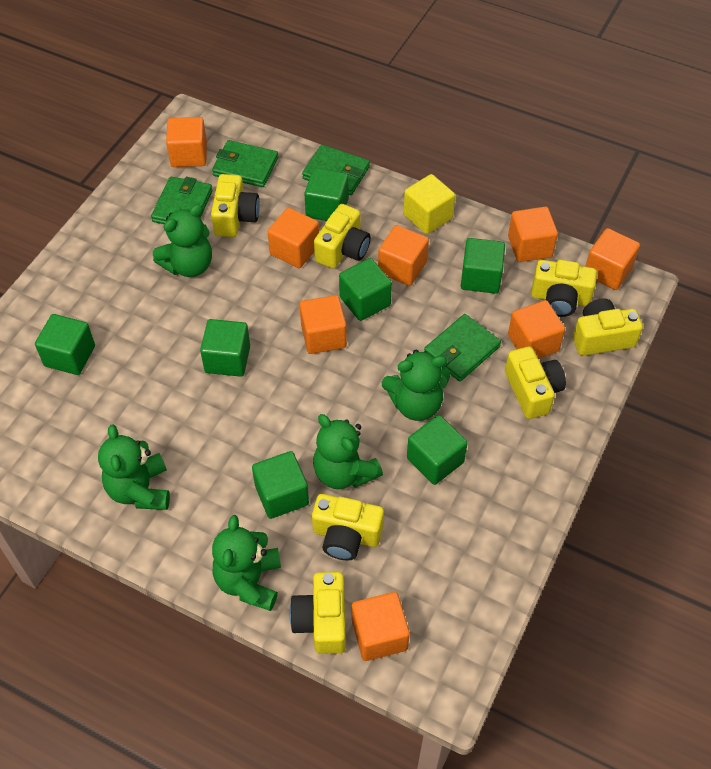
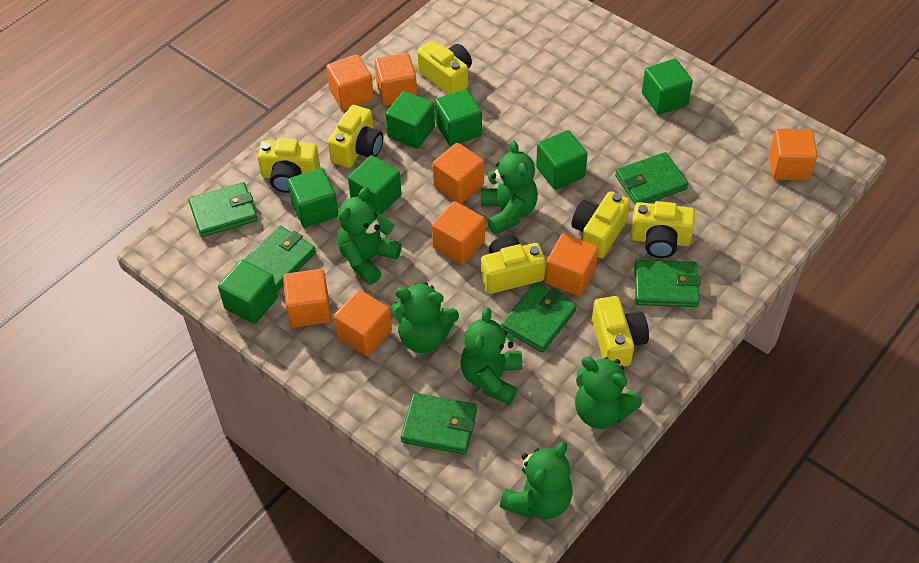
green teddy bear: [98,424,170,510] [153,204,212,277] [212,515,281,611] [313,414,383,489] [382,350,450,421] = 5 -> [338,187,402,285] [391,282,459,353] [460,308,522,405] [481,140,538,234] [500,442,573,519] [575,357,642,429] = 6
green wallet: [151,177,213,224] [212,140,278,187] [302,145,370,195] [424,314,501,382] = 4 -> [188,182,258,237] [243,226,316,291] [401,393,477,454] [501,283,577,352] [615,152,688,204] [634,260,701,307] = 6
yellow cube: [403,174,455,234] = 1 -> none = 0

